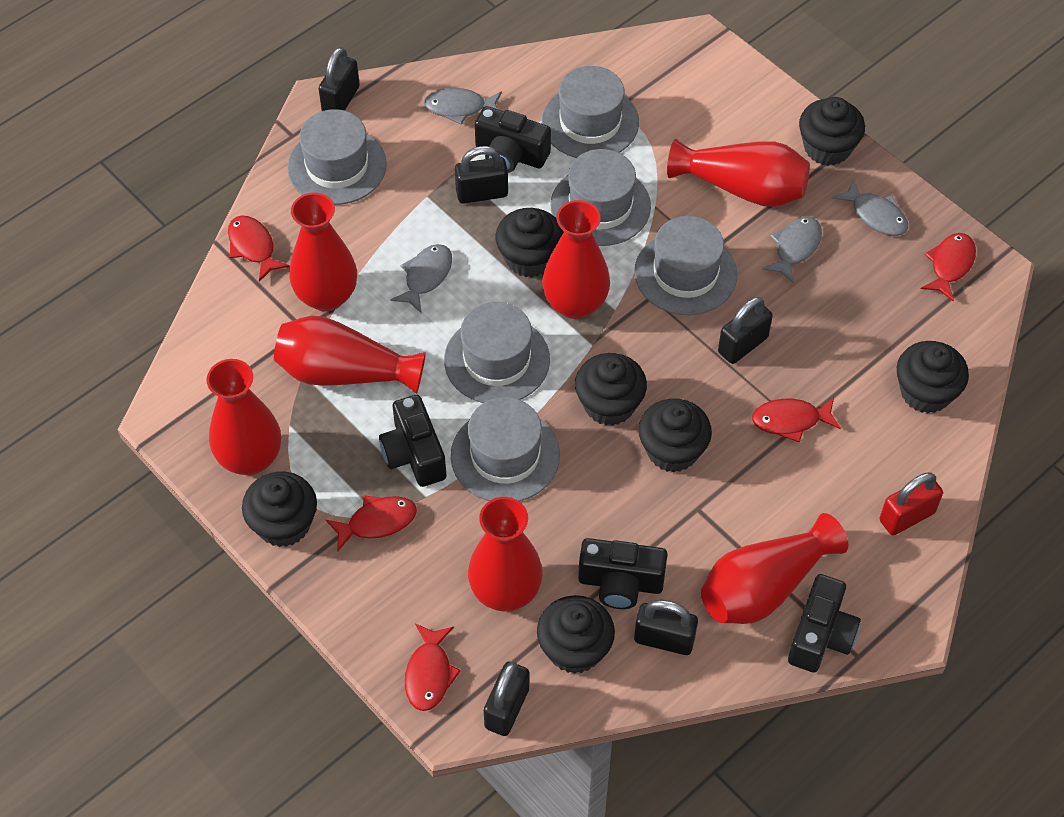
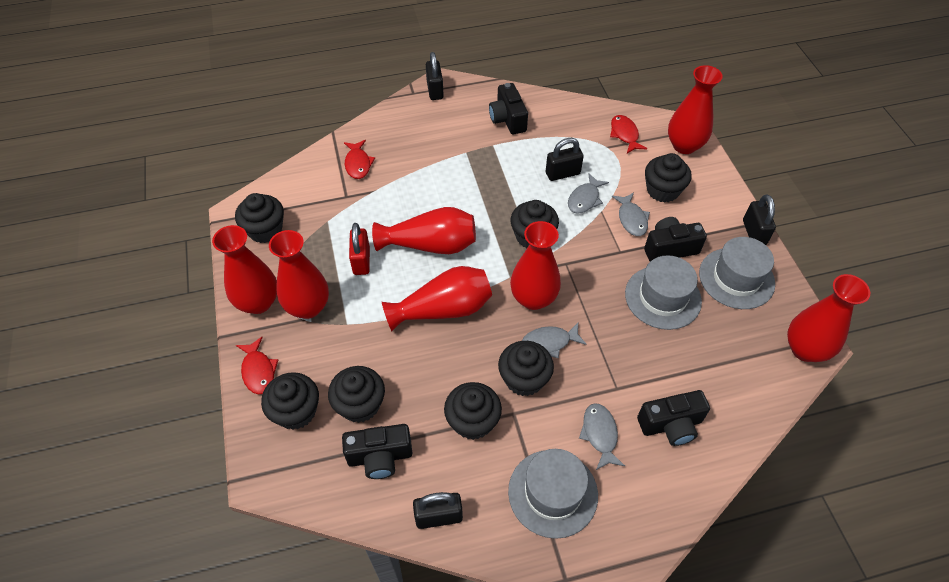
black padlock: [319,47,360,111] [455,146,508,204] [484,661,529,736] [634,600,698,655] [718,297,773,364] = 5 -> [413,492,463,529] [426,52,444,100] [546,138,584,181] [743,194,776,245] = 4
grey hat: [287,109,387,205] [444,302,550,403] [451,397,560,502] [542,66,639,158] [550,149,651,246] [634,216,737,315] = 6 -> [508,449,598,539] [625,255,702,330] [699,237,775,309] = 3
red fish: [228,215,290,282] [326,496,417,552] [405,623,461,711] [752,398,841,443] [921,233,976,302] = 5 -> [236,337,278,395] [344,140,375,179] [610,115,647,153] = 3

